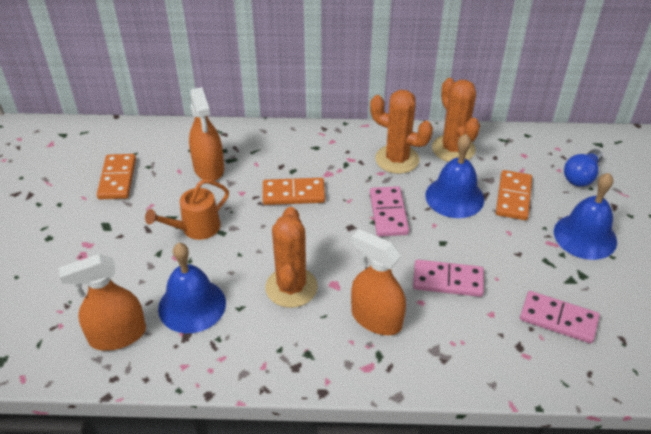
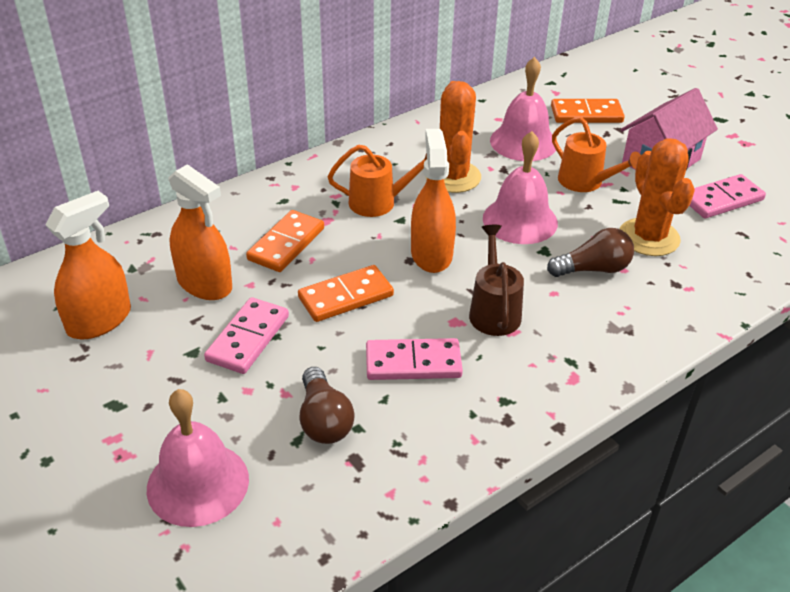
blue bell: [158,243,226,333] [425,134,484,218] [554,173,617,260] = 3 -> none = 0
blue light bulb: [564,149,603,187] = 1 -> none = 0
brown light bulb: none = 0 -> [300,367,355,444] [547,228,634,277] = 2
brown watering can: none = 0 -> [469,225,524,336] = 1
orange cactus: [265,207,318,308] [370,90,433,174] [432,78,480,162] = 3 -> [426,81,481,193] [620,138,695,256] = 2
orange watering can: [145,179,229,240] = 1 -> [328,144,427,217] [552,117,641,192] = 2
pink bell: none = 0 -> [147,389,249,527] [483,131,558,244] [490,57,556,161] = 3
pink house: none = 0 -> [621,88,718,170] = 1

